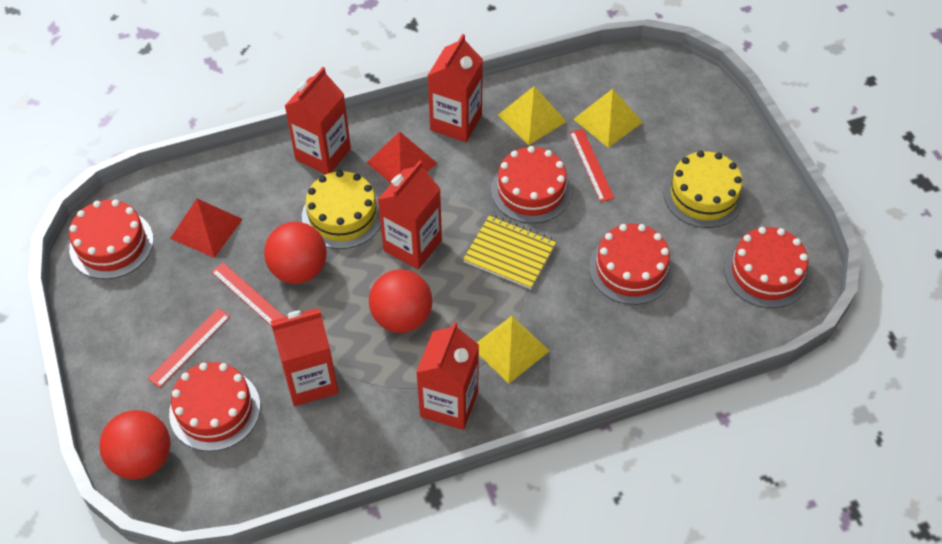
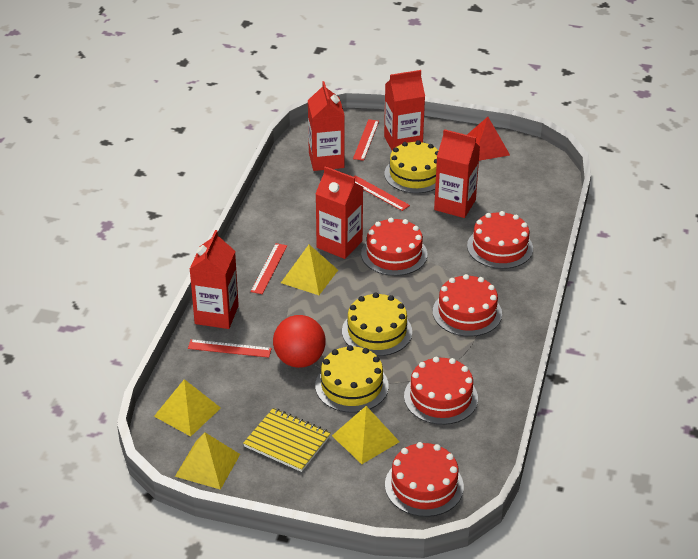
red ball: [99,410,171,479] [264,222,327,284] [369,269,433,333] = 3 -> [273,315,326,368] = 1
red pyramid: [170,199,243,258] [367,132,438,183] = 2 -> [467,117,510,161] = 1
red ruler: [148,308,230,388] [211,263,284,325] [569,129,614,202] = 3 -> [188,339,272,358] [251,243,287,294] [353,119,379,161] [353,175,410,211] = 4
yellow cake: [302,170,381,249] [663,151,745,228] = 2 -> [315,345,389,413] [342,293,412,356] [385,140,439,193] = 3
yellow pyramid: [477,316,549,384] [498,86,567,145] [574,89,643,148] = 3 -> [154,379,221,437] [175,432,240,490] [281,245,338,295] [332,406,400,464] = 4

